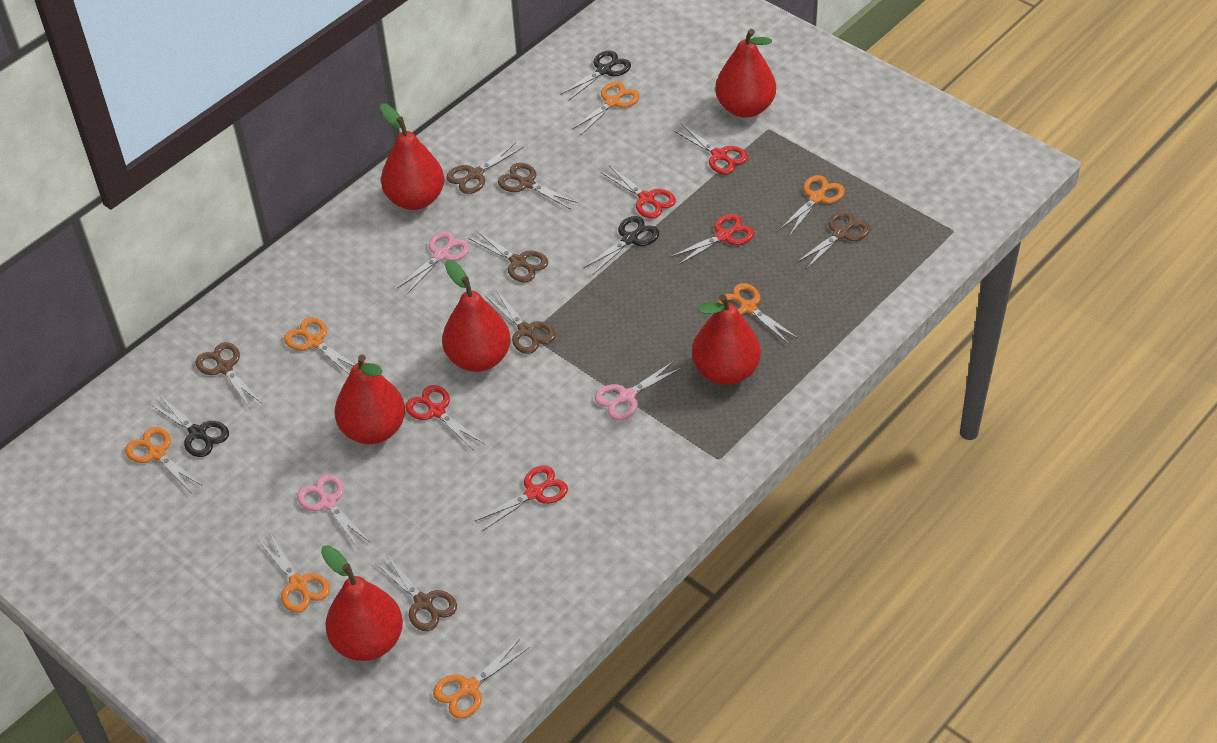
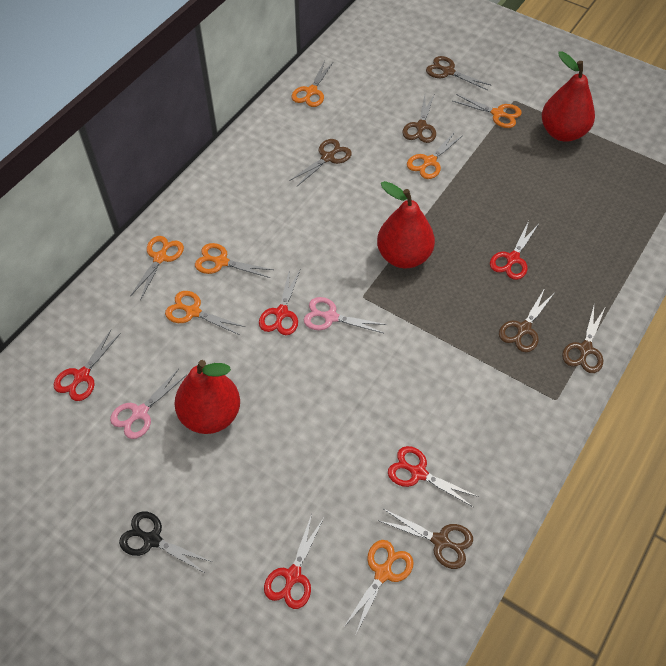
black scissors: [150,395,229,457] [560,51,631,100] [583,216,659,275] = 3 -> [119,511,212,574] = 1
brown scissors: [196,342,261,408] [375,554,457,631] [446,142,524,194] [468,230,548,283] [485,290,556,354] [498,163,578,209] [796,211,870,269] = 7 -> [289,139,352,186] [378,509,473,569] [402,95,436,143] [426,56,492,90] [499,288,554,352] [562,306,606,373] = 6
pink scissors: [297,474,370,548] [397,231,470,294] [595,361,682,420] = 3 -> [110,369,187,439] [304,297,387,333] = 2
red pear: [321,545,403,661] [335,355,405,444] [380,103,444,210] [442,259,510,372] [692,294,761,385] [715,29,776,118] = 6 -> [174,360,240,434] [377,181,435,268] [542,51,595,142] = 3

